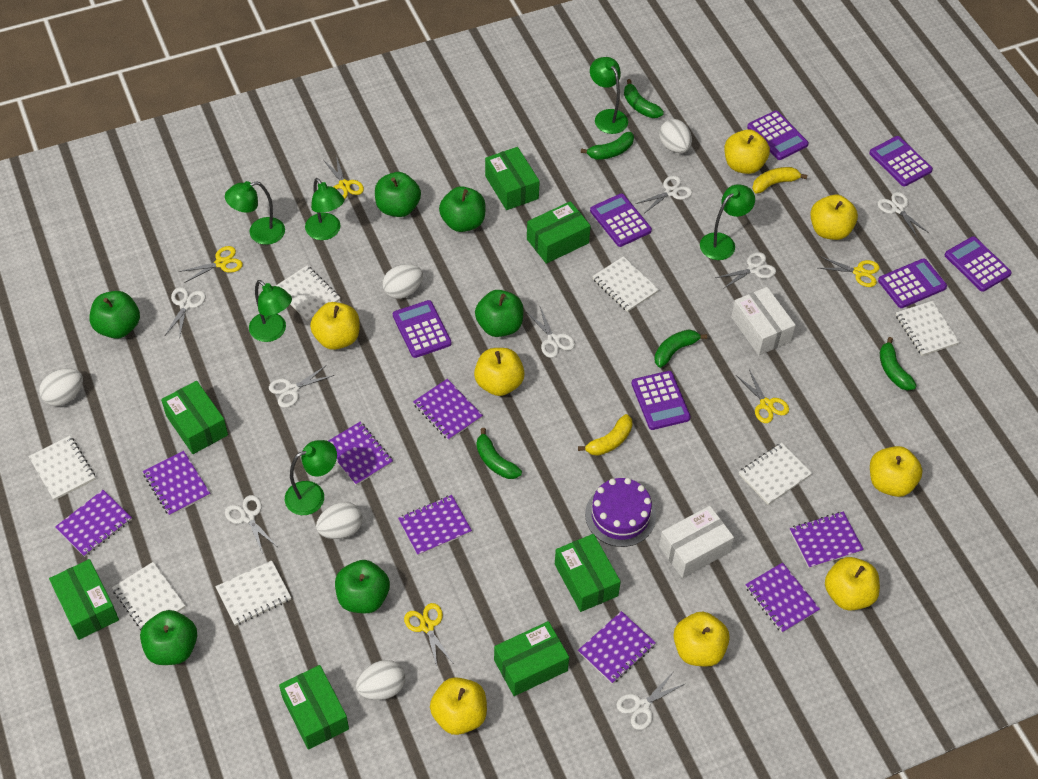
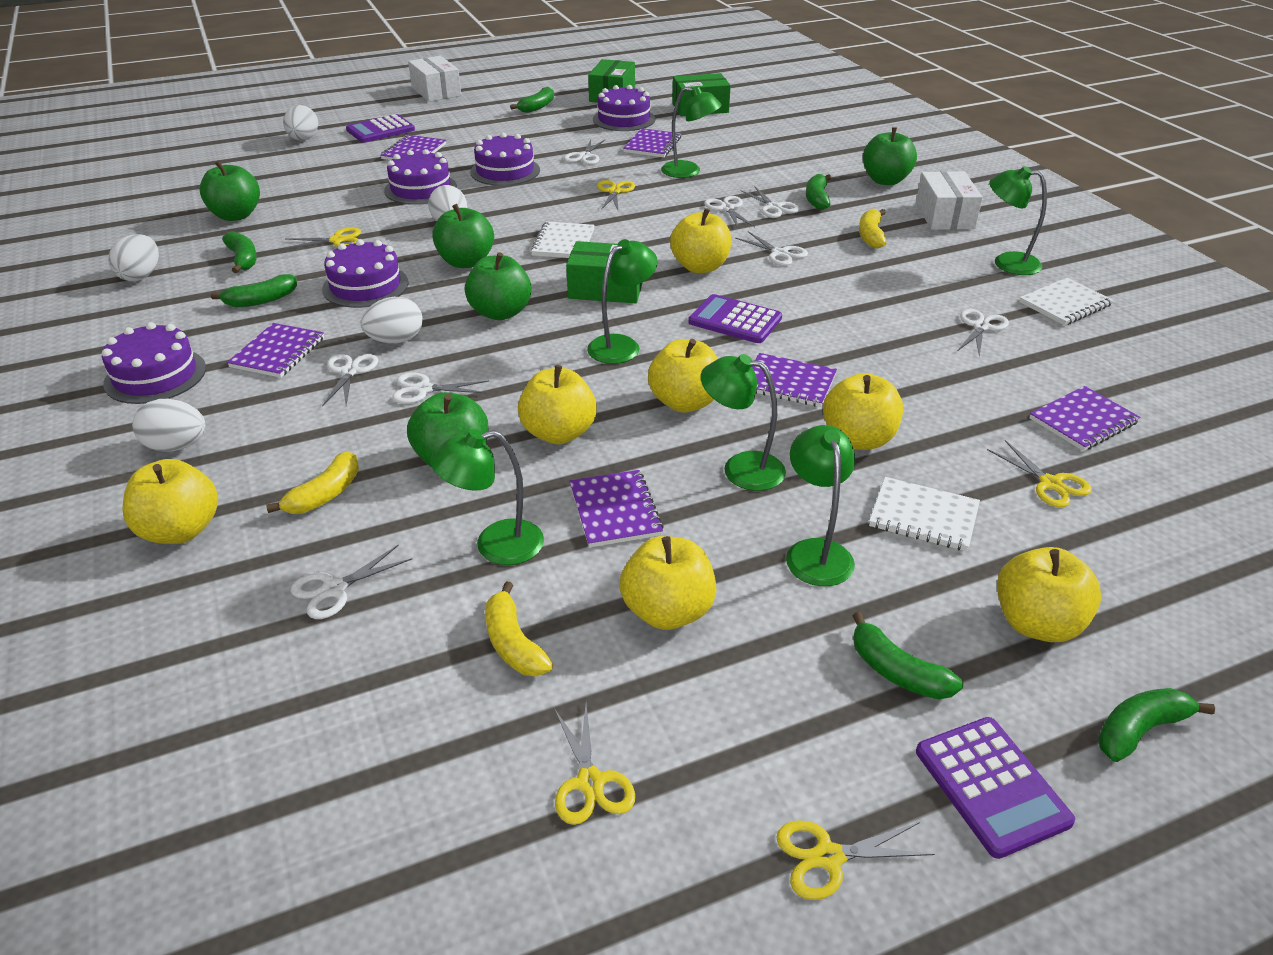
green apple: [89,291,140,339] [140,610,197,665] [335,560,390,613] [375,172,421,217] [439,186,486,232] [475,290,524,337] = 6 -> [200,161,260,221] [407,392,488,467] [432,204,494,268] [465,252,532,320] [863,127,917,185] = 5
green banana: [477,428,522,479] [581,132,634,160] [624,79,664,118] [655,329,707,368] [880,337,917,390] = 5 -> [211,274,297,307] [222,231,257,273] [510,87,554,113] [806,174,831,210] [852,612,963,699] [1098,688,1215,762] = 6
green box: [49,559,119,640] [161,381,228,454] [279,665,349,750] [485,147,540,210] [494,621,569,696] [527,201,591,264] [555,534,621,612] = 7 -> [566,241,643,303] [588,59,635,103] [672,73,731,116] = 3
purple cake: [585,478,656,547] = 1 -> [102,322,206,404] [322,239,408,308] [384,149,457,205] [470,133,540,186] [593,85,655,131] = 5
purple calculator: [393,300,452,358] [590,194,652,247] [631,371,691,430] [747,111,808,160] [869,136,933,186] [878,258,947,308] [945,236,1012,292] = 7 -> [346,114,415,143] [688,294,782,343] [916,717,1075,859] = 3
purple notebook: [55,490,132,557] [143,451,210,516] [329,422,393,485] [398,495,472,556] [413,379,483,441] [578,611,656,684] [745,562,820,633] [790,511,864,568] = 8 -> [227,323,324,378] [380,135,446,160] [570,470,664,547] [623,128,681,157] [752,353,837,407] [1030,386,1140,451] = 6
white notebook: [28,436,95,500] [112,562,185,631] [215,560,291,626] [276,266,340,322] [592,256,659,312] [739,443,812,505] [896,301,960,356] = 7 -> [531,221,595,258] [869,477,980,551] [1019,278,1114,326] = 3
yellow apple: [310,302,359,350] [430,677,487,735] [474,348,525,396] [673,612,730,666] [724,129,770,174] [810,195,858,240] [825,557,880,611] [870,446,923,497] = 8 -> [122,459,218,544] [518,365,597,444] [620,536,716,630] [648,339,718,413] [670,208,731,273] [823,373,903,450] [997,547,1101,642] = 7
yellow banana: [578,414,632,456] [752,167,807,194] = 2 -> [266,451,359,514] [485,581,553,676] [859,209,886,249] = 3

